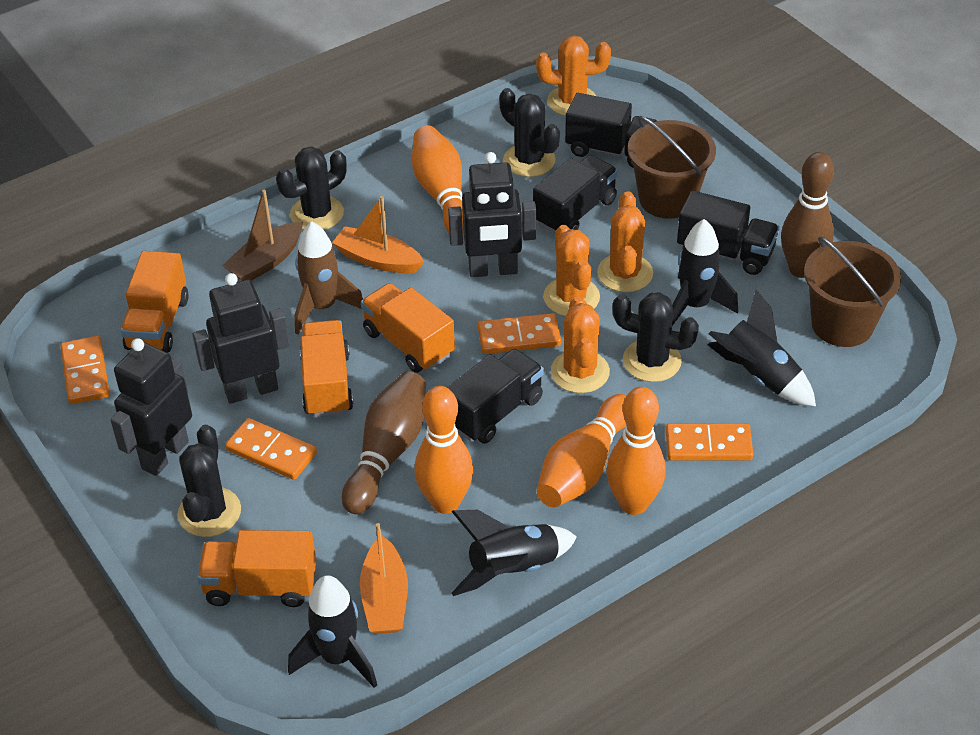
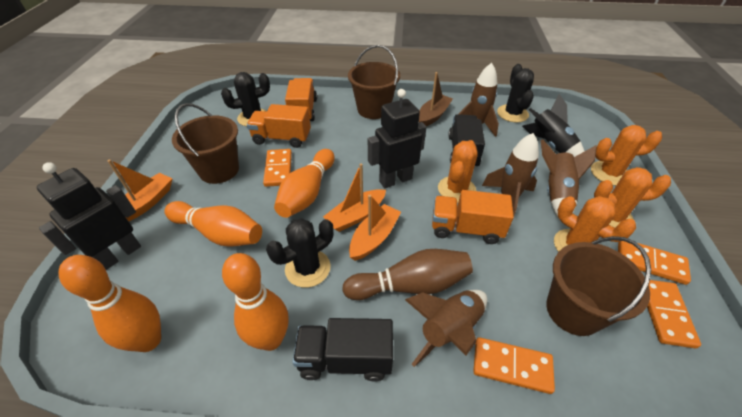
black cactus: [178,425,241,537] [276,146,346,230] [499,88,560,177] [612,292,699,382] = 4 -> [221,72,270,126] [266,218,333,288] [497,64,534,122] = 3
black robot: [111,338,192,476] [192,273,290,404] [448,152,536,277] = 3 -> [37,162,141,270] [368,89,426,188] = 2
black rocket: [288,575,377,688] [451,510,577,596] [672,219,738,326] [707,290,816,406] = 4 -> [522,94,584,157] = 1
black truck: [447,348,544,444] [533,155,618,234] [565,93,657,168] [677,190,779,275] = 4 -> [293,318,393,382] [448,114,485,166] = 2
brown bowling pin: [342,371,426,514] [781,152,834,278] = 2 -> [342,249,473,300] = 1
brown bucket: [628,116,716,219] [804,236,901,347] = 2 -> [172,103,239,184] [348,45,400,119] [546,236,651,336] = 3
brown rocket: [295,222,363,335] = 1 -> [405,290,487,367] [459,63,499,137] [482,133,539,215] [541,139,597,221] = 4
orange boat: [332,196,424,273] [360,523,408,634] = 2 -> [108,160,173,221] [323,163,386,232] [349,195,401,261] = 3
orange truck: [120,251,189,353] [197,530,316,607] [300,320,353,417] [361,283,455,373] = 4 -> [247,104,311,148] [285,78,317,121] [432,190,514,244] = 3

